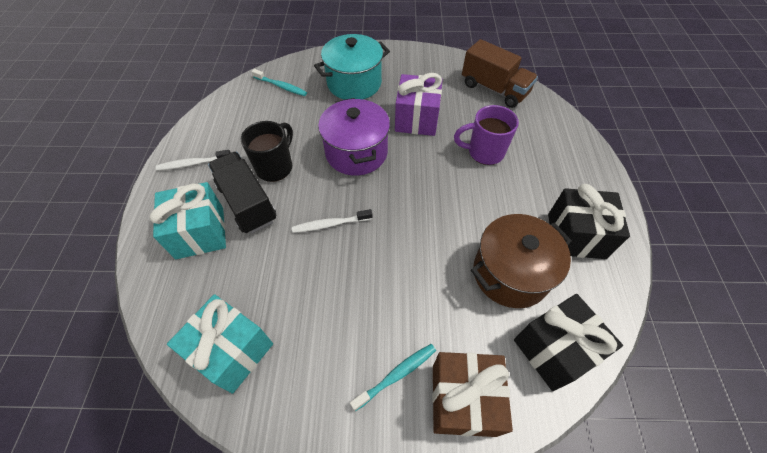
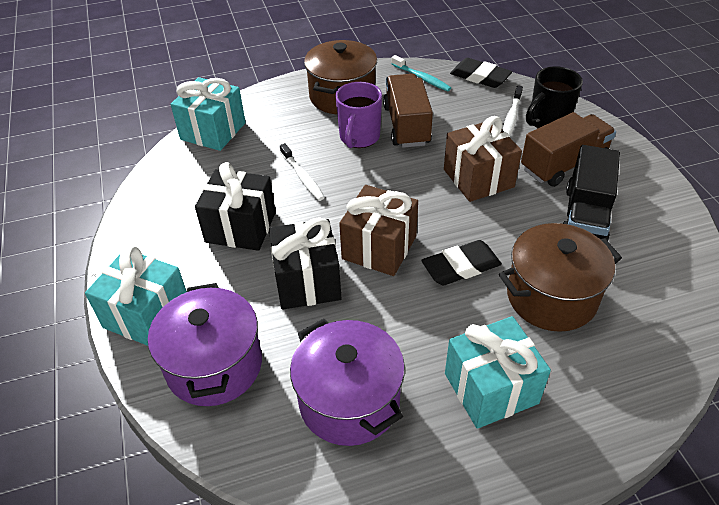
black eraser: none = 0 -> [421,240,502,285] [450,58,512,88] = 2
brown gift: [432,352,513,437] = 1 -> [339,185,418,276] [444,116,522,202] = 2
brown pot: [471,214,572,308] = 1 -> [304,40,377,115] [499,223,622,332] = 2
brown truck: [462,39,538,108] = 1 -> [383,74,433,148] [521,112,616,187] = 2
purple gift: [395,73,443,136] = 1 -> none = 0
purple pot: [318,98,390,176] = 1 -> [148,283,262,406] [290,319,405,446] = 2
turquoise gift: [150,182,226,259] [167,294,273,394] = 2 -> [85,245,187,346] [171,77,246,151] [445,316,551,429] = 3
turquoise pot: [314,34,390,100] = 1 -> none = 0
turquoise toothbrush: [251,69,307,96] [350,344,436,411] = 2 -> [391,55,451,91] = 1

